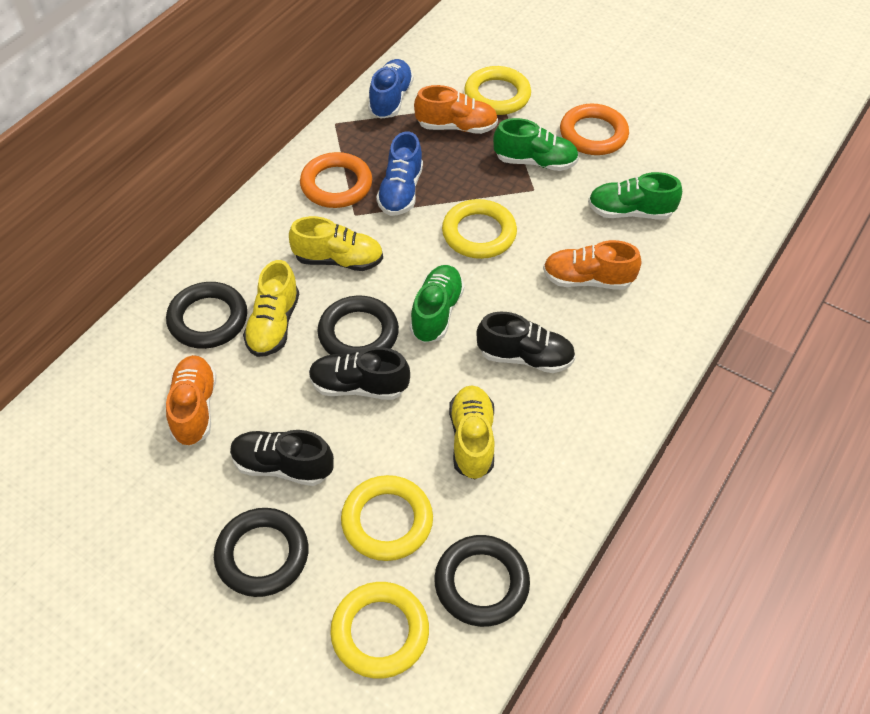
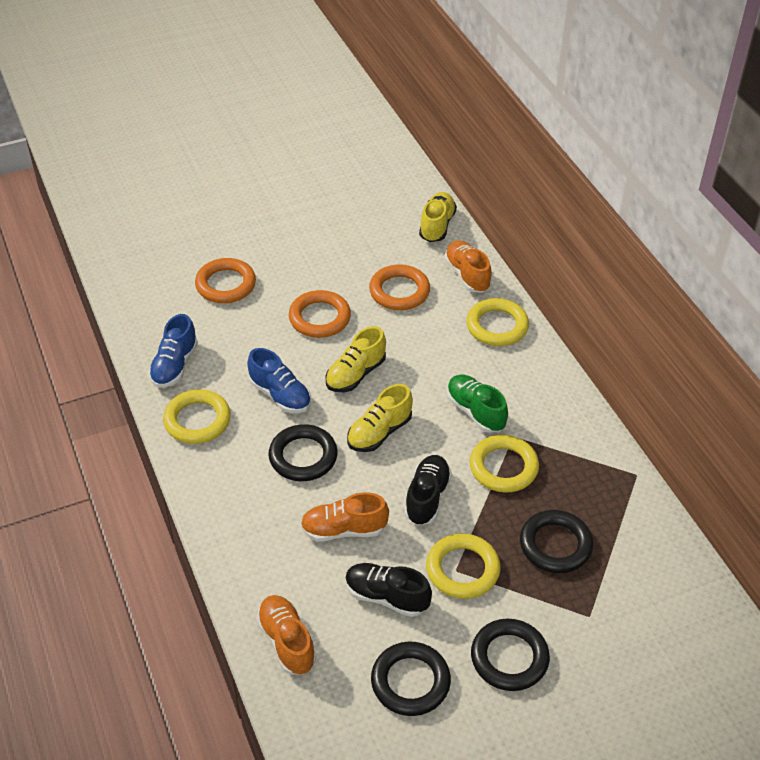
black shoe: [230,430,334,486] [309,347,410,400] [476,312,575,373] = 3 -> [345,563,432,617] [404,455,452,525] = 2
green shoe: [410,265,464,343] [493,118,579,171] [588,172,682,219] = 3 -> [447,375,508,433] = 1
orange ring: [300,152,372,208] [560,104,629,155] = 2 -> [195,258,256,303] [289,290,351,338] [369,265,430,310] = 3

